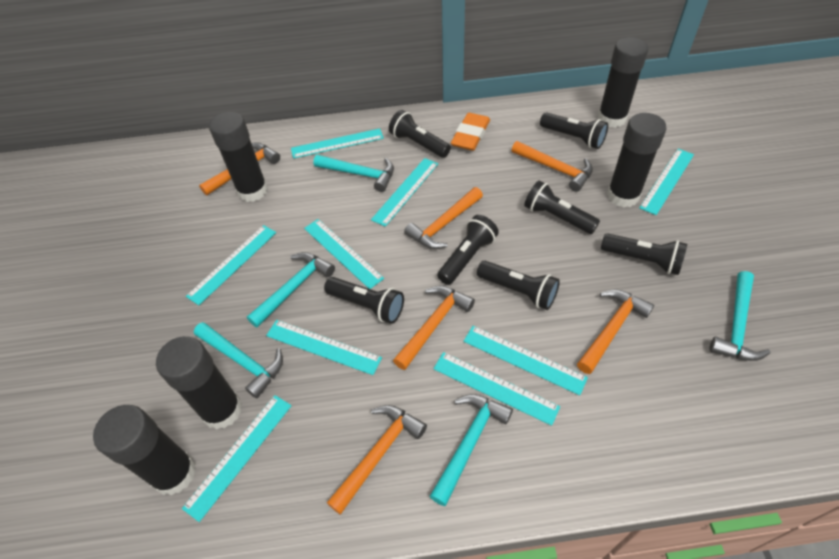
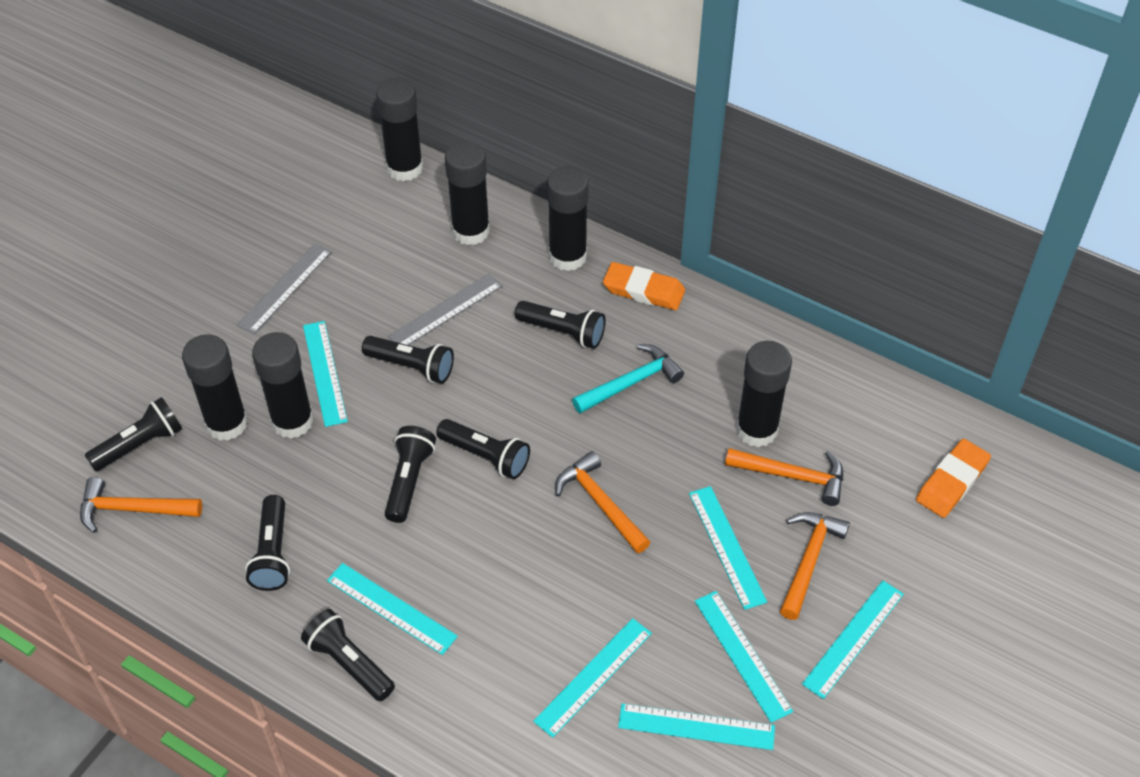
black glue stick: [93,405,196,496] [156,336,242,430] [209,112,268,202] [598,37,649,128] [607,113,667,207] = 5 -> [182,334,248,441] [252,332,314,439] [376,78,423,181] [445,141,490,245] [547,166,589,271] [736,341,792,447] = 6
grey ruler: none = 0 -> [237,244,331,334] [388,273,502,345] = 2
orange eraser: [451,113,490,151] = 1 -> [603,262,685,310] [916,439,991,518] = 2
orange hammer: [199,142,280,196] [327,405,427,515] [393,286,475,370] [404,187,483,249] [512,141,593,192] [577,290,654,374] = 6 -> [80,477,202,533] [555,451,650,553] [725,448,843,506] [780,512,850,620] = 4
turquoise hammer: [194,322,283,399] [247,252,335,328] [313,155,394,192] [430,394,513,506] [709,271,771,361] = 5 -> [572,344,684,414] = 1
turquoise ruler: [182,395,292,522] [186,225,276,305] [266,320,382,375] [291,128,384,159] [304,219,384,289] [371,158,438,227] [433,352,560,426] [463,326,588,395] [639,149,694,215] = 9 -> [303,321,348,427] [327,563,458,655] [533,618,652,738] [618,703,775,750] [689,486,767,610] [695,591,793,723] [802,580,904,699] = 7

